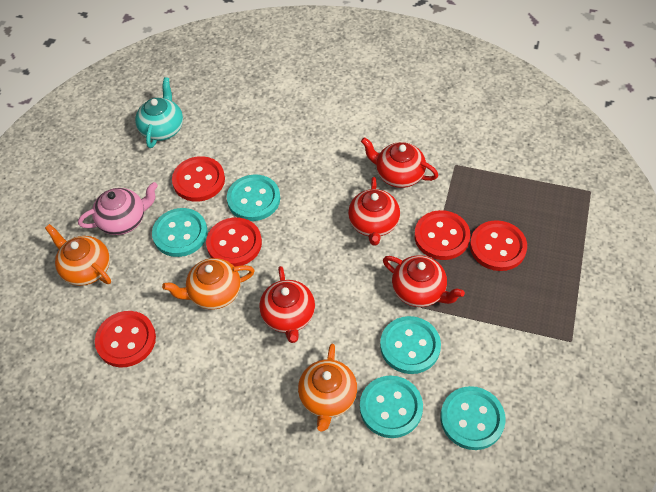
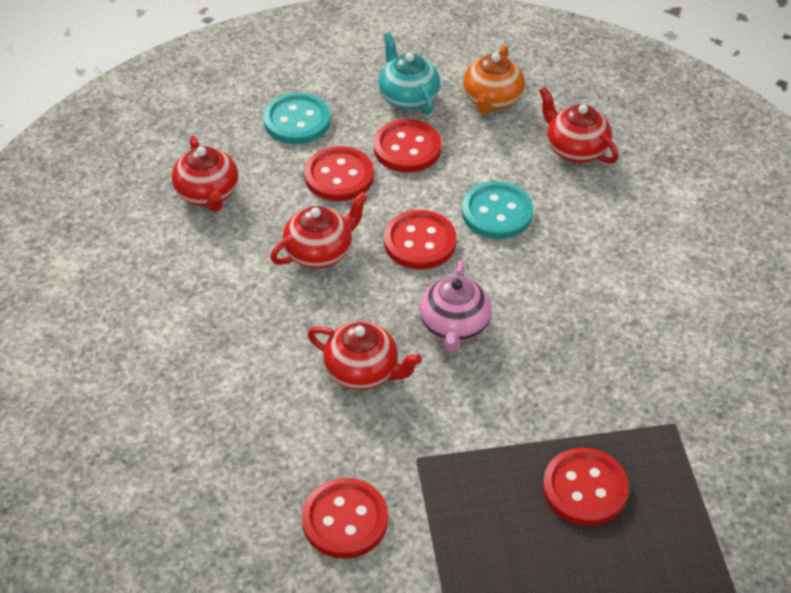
orange teapot: [45,224,111,286] [162,258,255,310] [298,344,357,432] = 3 -> [463,45,525,115] = 1
turquoise button: [152,208,208,257] [227,174,280,221] [360,375,423,438] [380,316,441,374] [440,386,506,450] = 5 -> [263,93,331,144] [462,181,533,239] = 2

